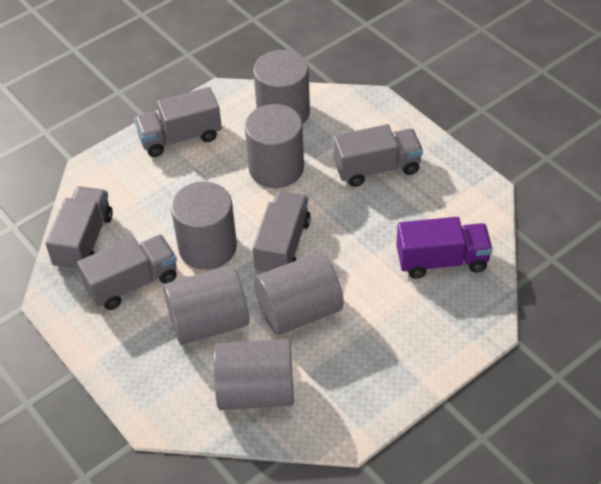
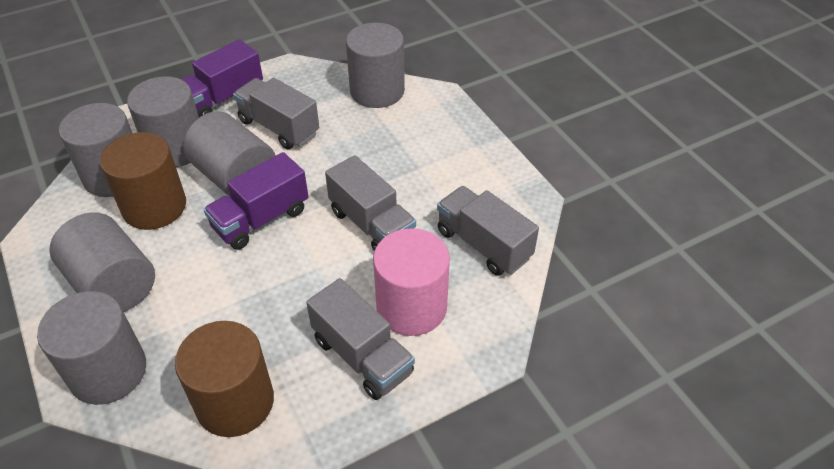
brown cylinder: none = 0 -> [100,132,186,230] [175,321,274,437] = 2
grey truck: [45,186,113,272] [77,235,177,310] [134,87,222,157] [253,191,311,274] [333,124,423,187] = 5 -> [233,78,319,149] [306,278,415,400] [325,155,416,251] [437,186,539,276] = 4
pink cylinder: none = 0 -> [373,228,450,336] = 1
purple truck: [396,217,493,279] = 1 -> [181,39,263,117] [204,152,309,250] = 2

